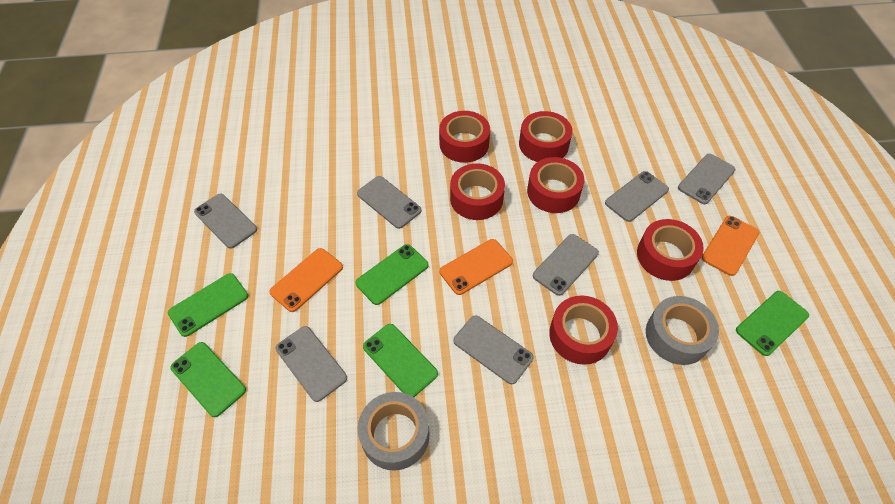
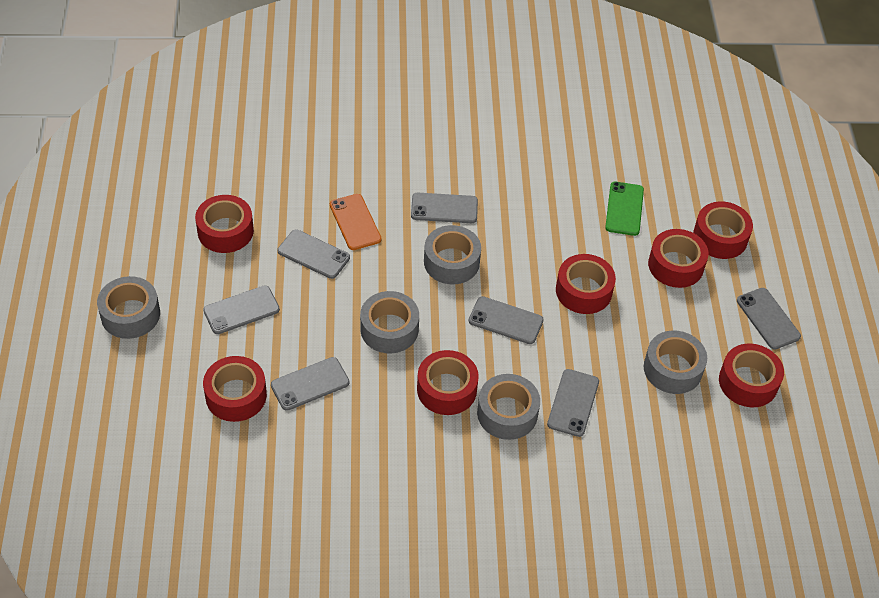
green phone: [168,273,248,337] [170,342,246,417] [355,244,429,305] [363,324,438,397] [736,291,809,356] = 5 -> [605,182,644,236] = 1
grey tape: [358,392,429,470] [646,296,719,365] = 2 -> [97,276,160,339] [360,291,419,353] [424,225,481,284] [477,374,540,440] [644,331,707,394] = 5
orange phone: [269,248,343,312] [440,239,513,295] [701,216,760,276] = 3 -> [330,194,381,250] = 1
red tape: [439,111,490,163] [450,163,505,220] [519,111,573,162] [527,157,584,213] [549,295,618,365] [637,219,704,281] = 6 -> [195,195,254,253] [203,356,267,422] [417,350,479,415] [556,254,616,314] [648,229,709,288] [693,201,753,259] [719,344,784,407] = 7

